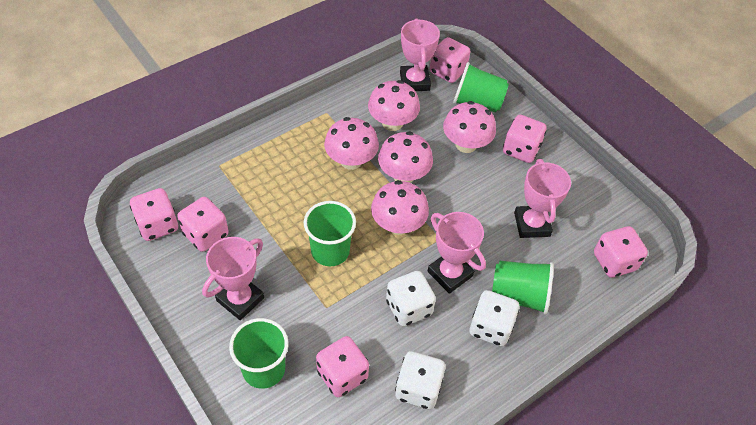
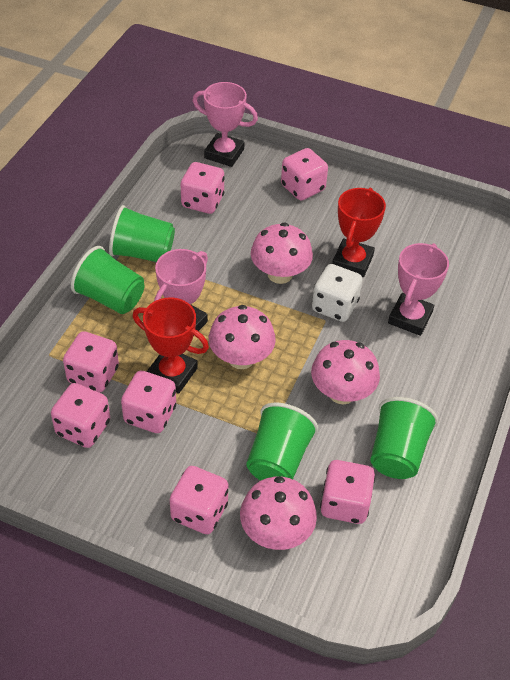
pink dice: [130,188,178,241] [177,197,229,252] [316,336,369,397] [430,37,470,83] [503,115,546,163] [594,226,648,278] = 6 -> [51,383,110,448] [63,331,119,392] [121,371,176,433] [170,466,228,534] [181,162,225,214] [281,148,328,201] [320,460,375,524] = 7
pink mushroom: [324,117,379,170] [368,80,420,131] [371,180,429,235] [378,131,433,183] [443,101,496,153] = 5 -> [209,305,276,369] [240,476,317,550] [251,223,313,284] [311,340,380,404] = 4
pink trophy: [202,237,264,320] [400,18,440,91] [428,212,486,294] [514,159,571,238] = 4 -> [154,249,208,331] [192,82,258,167] [388,243,449,336] = 3
red trophy: none = 0 -> [133,297,209,394] [332,188,386,277] = 2
white dice: [386,271,436,326] [395,351,445,409] [470,290,519,346] = 3 -> [312,264,362,322] = 1

